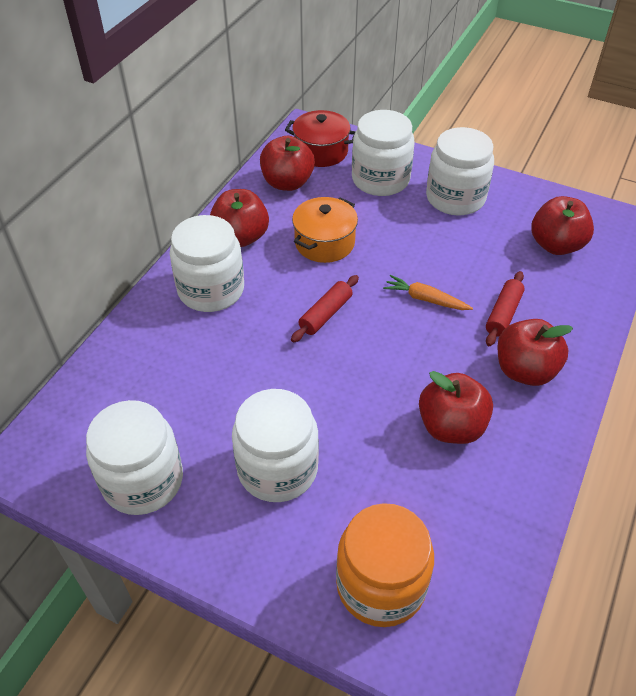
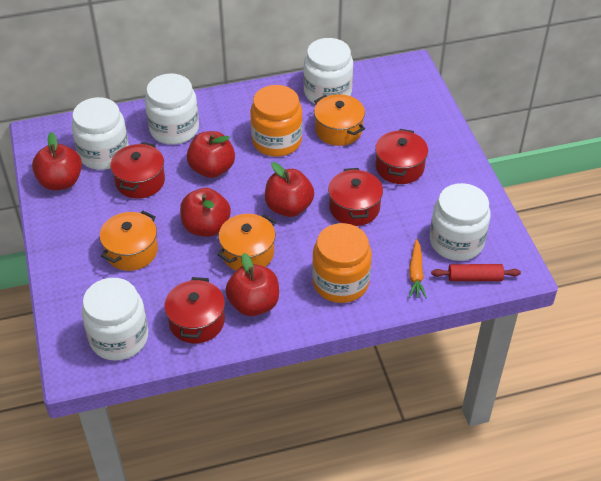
orange jar: [336,503,434,627] = 1 -> [250,85,303,157] [312,223,372,303] = 2
orange pot: [292,197,358,263] = 1 -> [100,211,158,271] [217,214,276,271] [314,94,365,146] = 3
red pot: [285,110,356,167] = 1 -> [110,142,165,199] [164,277,225,343] [328,168,383,226] [375,129,428,184] = 4
red rolling pin: [291,275,359,343] [486,271,525,346] = 2 -> [431,264,521,281] = 1

